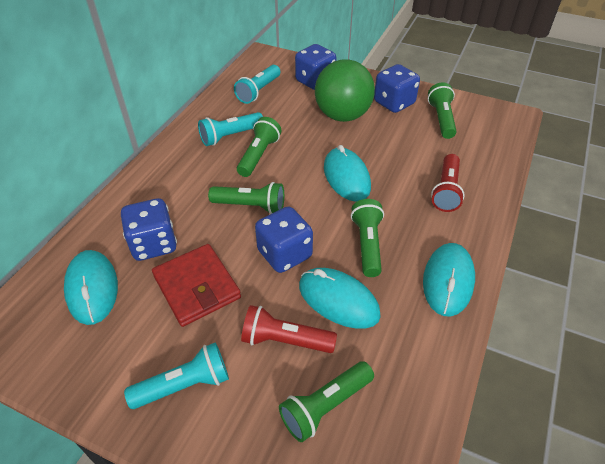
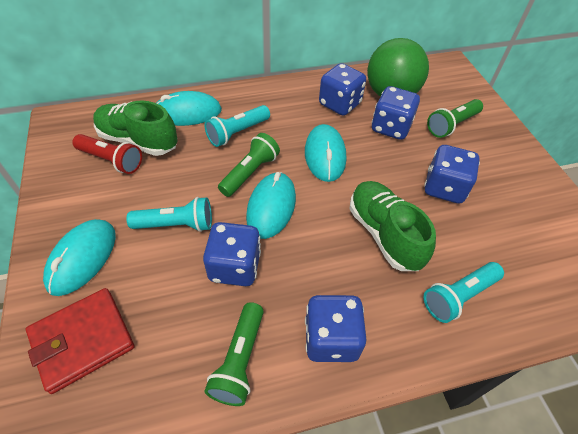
blue dice: [121,198,177,261] [255,207,313,273] [295,44,336,90] [374,64,420,113] = 4 -> [203,222,261,286] [305,295,367,362] [319,63,366,116] [372,86,420,140] [424,145,480,204] = 5
green flashlight: [208,182,284,214] [237,117,281,177] [279,361,374,442] [351,199,384,277] [428,82,457,139] = 5 -> [205,302,264,406] [218,133,280,197] [427,99,483,138] = 3
green shoe: none = 0 -> [93,100,178,156] [349,181,436,271] = 2
red flashlight: [241,305,337,353] [431,154,465,212] = 2 -> [72,134,142,174] = 1

